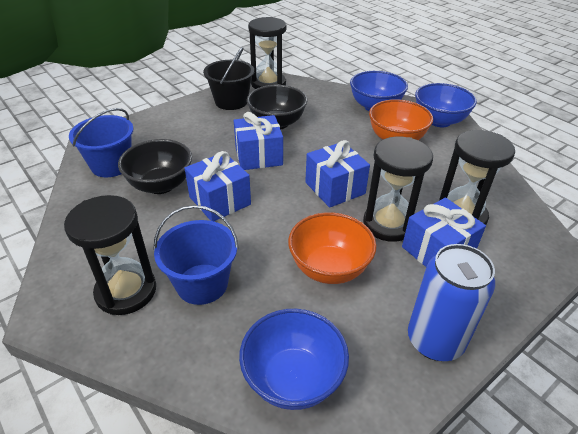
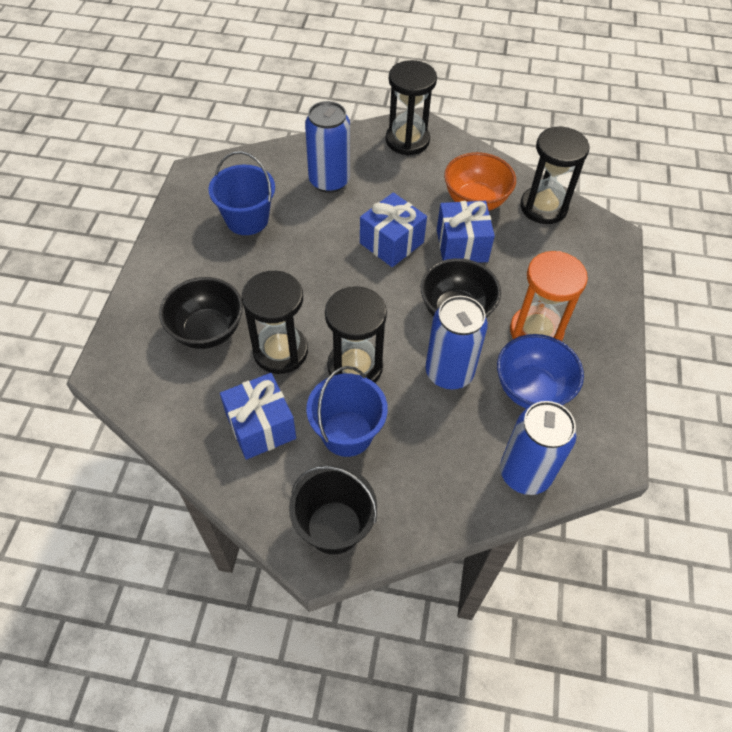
blue bowl: [239,309,349,410] [350,71,408,111] [415,83,477,127] = 3 -> [497,334,584,409] = 1
blue can: [408,244,495,361] = 1 -> [305,101,350,193] [425,296,488,389] [500,401,577,495] = 3
blue gift: [185,151,251,221] [234,112,283,170] [305,140,370,208] [402,198,486,267] = 4 -> [220,373,296,460] [360,192,427,267] [437,201,495,263] = 3
orange bowl: [288,212,376,284] [369,99,433,140] = 2 -> [444,152,516,211] = 1
orange hourglass: none = 0 -> [510,251,588,341] = 1

